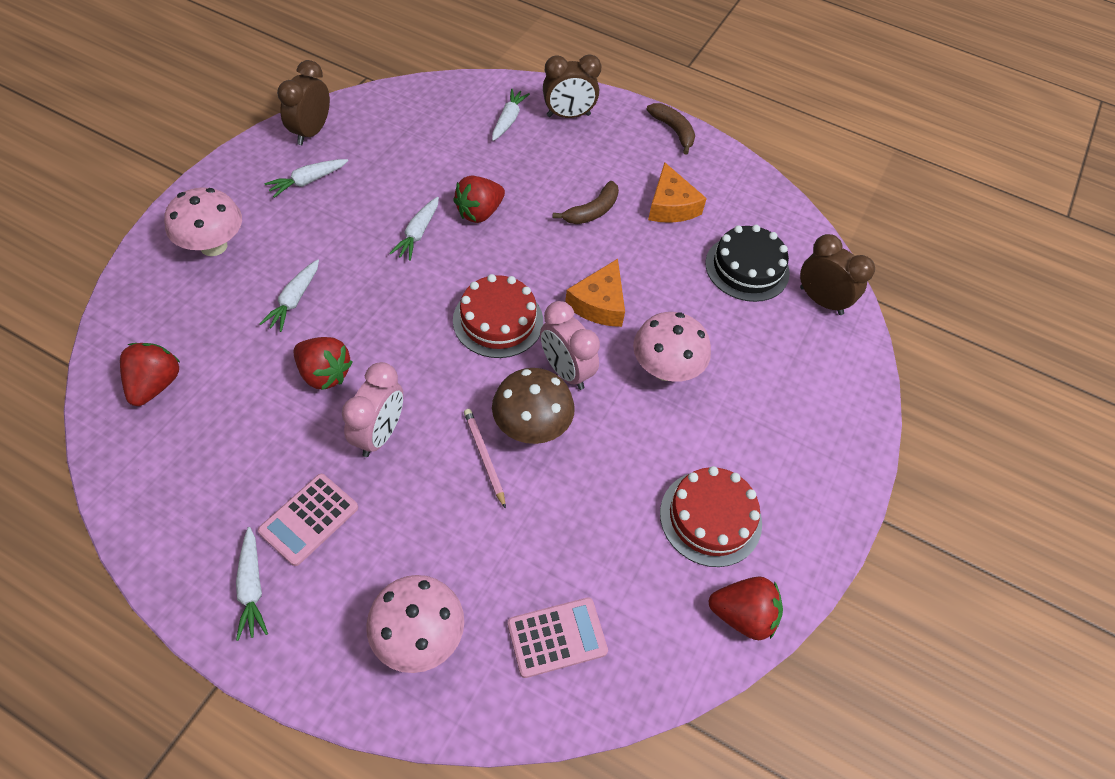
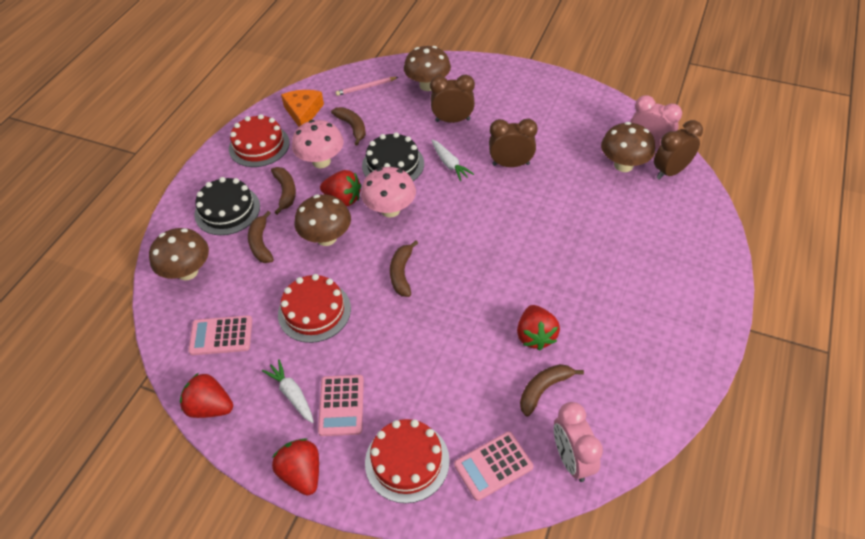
black cake: [705,225,790,302] = 1 -> [194,177,260,235] [362,132,424,181] = 2
brown banana: [553,181,619,224] [646,103,695,155] = 2 -> [248,211,274,263] [271,167,296,215] [331,107,366,146] [390,240,418,297] [520,364,584,417] = 5
brown mushroom: [492,368,575,444] = 1 -> [149,228,209,281] [295,194,351,246] [404,46,451,91] [601,122,655,172] = 4
orange cheese: [565,259,625,327] [648,162,707,223] = 2 -> [281,90,324,127] = 1
pink calculator: [258,474,358,566] [508,597,608,678] = 2 -> [188,315,252,355] [318,375,364,436] [454,431,533,501] = 3
pink mushroom: [164,187,242,256] [366,575,464,673] [633,312,711,382] = 3 -> [292,120,343,168] [361,167,416,218] = 2
red cake: [453,274,543,358] [660,466,762,567] = 2 -> [229,114,290,167] [278,274,351,343] [365,419,450,503] = 3
white carrot: [236,527,268,641] [259,259,319,332] [264,159,348,198] [389,197,439,261] [492,89,530,141] = 5 -> [262,359,314,423] [431,140,474,181] = 2

